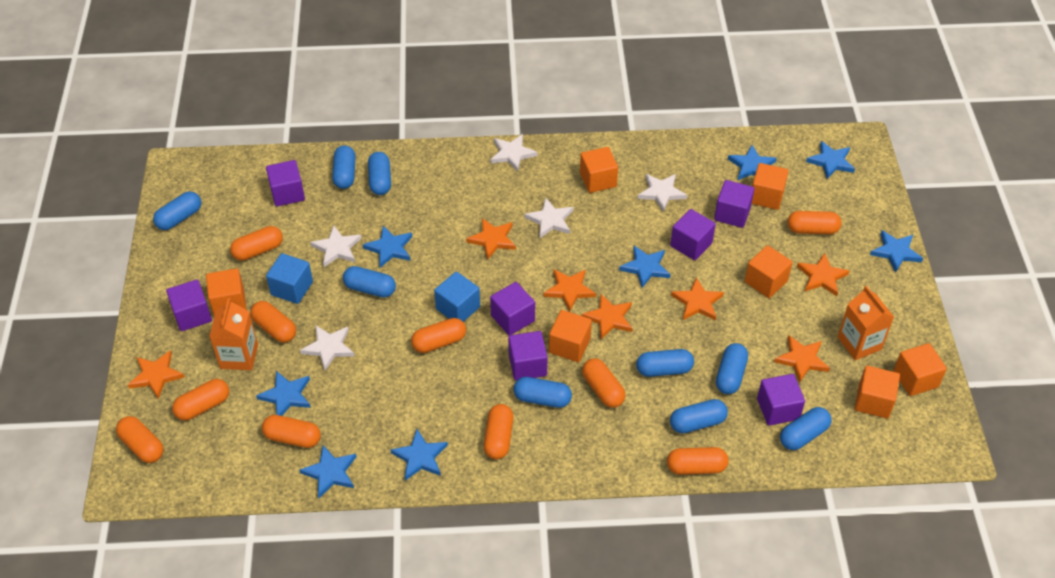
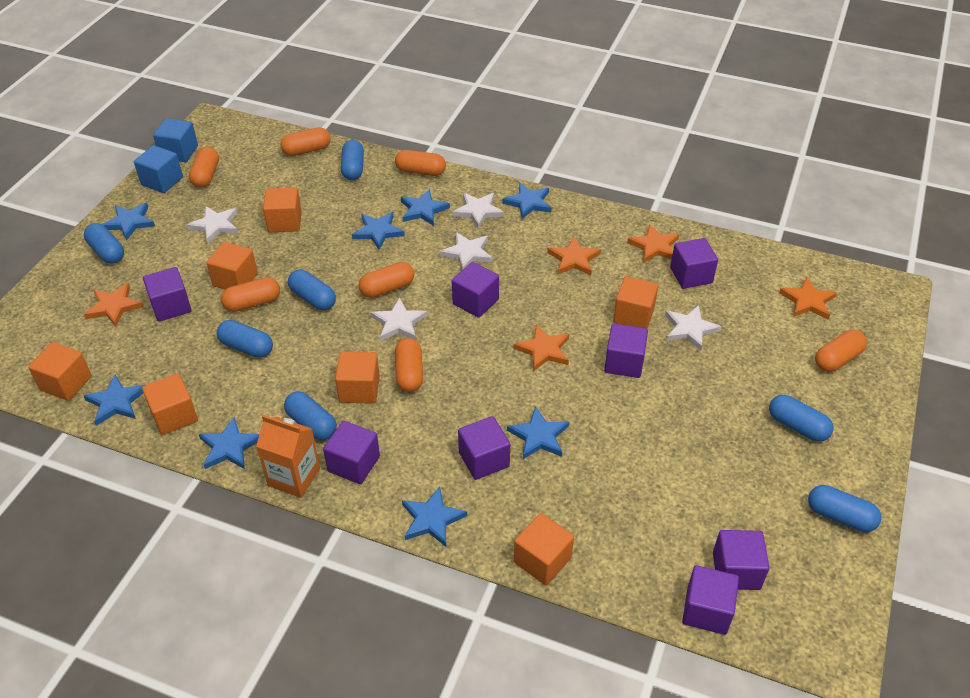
blue capsule: [153,191,201,230] [332,146,356,189] [343,266,396,298] [368,152,391,195] [513,377,572,408] [636,349,694,377] [670,399,728,433] [716,343,748,394] [780,407,831,450] = 9 -> [84,223,124,264] [216,320,273,358] [284,391,337,440] [288,270,336,310] [341,140,364,180] [769,395,834,442] [808,485,882,532] = 7
orange capsule: [116,416,164,463] [172,379,229,421] [230,226,283,261] [250,301,296,343] [262,415,321,448] [411,318,466,353] [484,404,513,459] [582,358,625,408] [667,447,729,475] [787,211,842,234] = 10 -> [189,147,219,188] [221,277,280,312] [280,127,331,156] [359,262,414,298] [395,150,446,176] [395,338,423,392] [815,330,867,372] = 7
orange carton: [209,298,258,370] [838,286,894,360] = 2 -> [256,415,320,498] = 1
orange star: [128,351,185,399] [466,218,516,260] [544,269,596,311] [582,294,633,339] [671,277,724,320] [774,335,830,383] [797,253,850,296] = 7 -> [84,283,143,327] [513,324,569,371] [547,237,601,275] [627,224,679,263] [779,277,837,320] = 5
purple cube: [166,280,212,331] [266,160,305,207] [490,282,535,336] [508,331,548,381] [670,209,716,260] [714,180,755,228] [757,374,805,426] = 7 -> [143,267,192,322] [323,421,380,484] [452,262,499,318] [458,416,510,480] [604,323,648,378] [670,238,718,289] [682,565,739,635] [713,530,770,590] = 8

